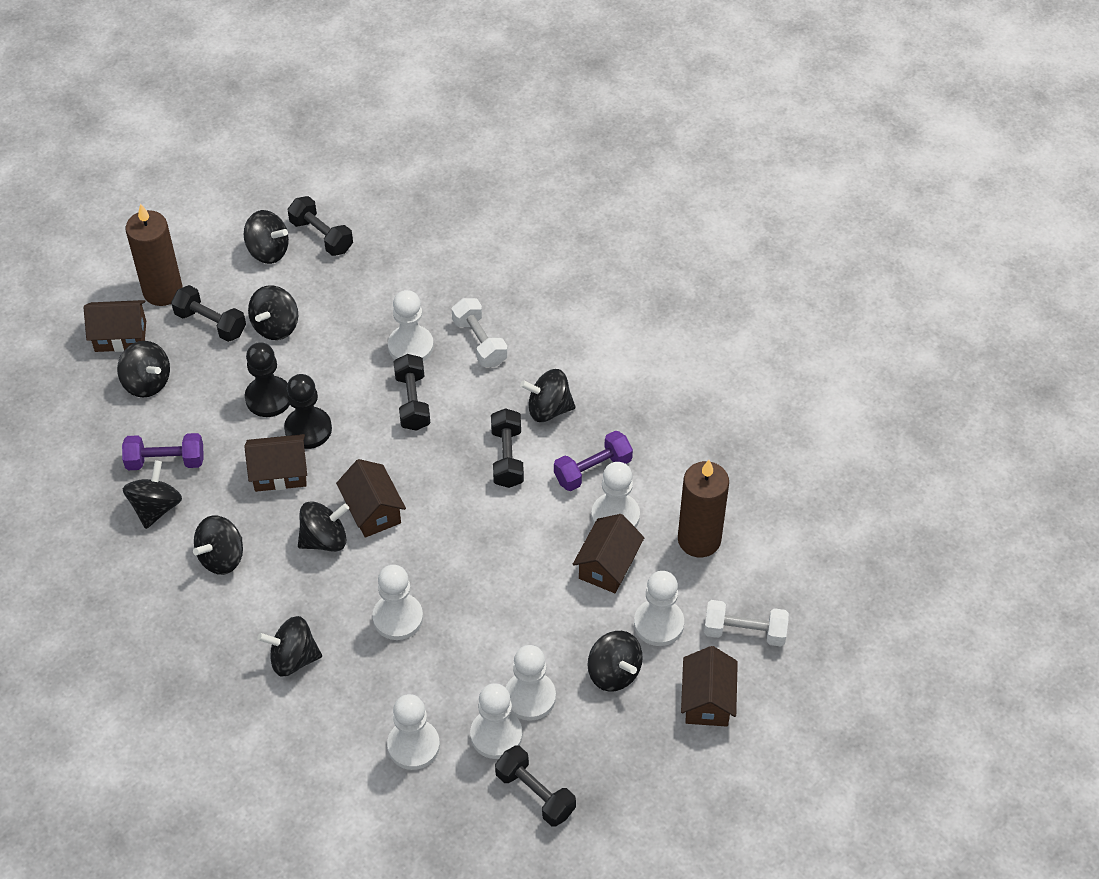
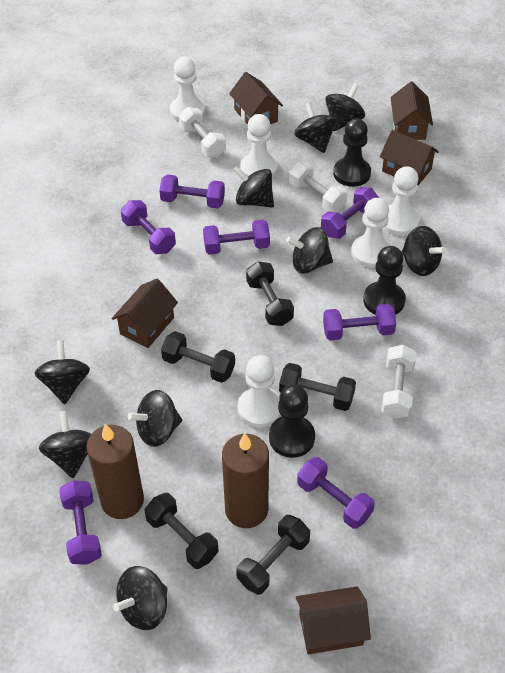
black pawn: [245,342,290,417] [284,374,332,449] = 2 -> [269,385,315,458] [333,118,371,187] [363,246,406,315] = 3
purple dumbbell: [122,433,204,470] [554,430,633,491] = 2 -> [59,480,102,565] [121,200,176,254] [159,174,225,209] [203,220,270,255] [297,457,375,529] [321,187,379,239] [323,304,396,341] = 7
white dumbbell: [452,298,508,367] [704,600,789,647] = 2 -> [179,107,226,158] [289,162,348,212] [381,345,416,419] = 3
white pawn: [373,565,423,640] [387,694,440,770] [388,290,434,361] [470,683,522,759] [506,645,556,721] [591,462,640,528] [634,571,684,646] = 7 -> [170,57,205,121] [238,355,281,428] [241,114,278,178] [351,198,391,268] [383,166,420,236] = 5

